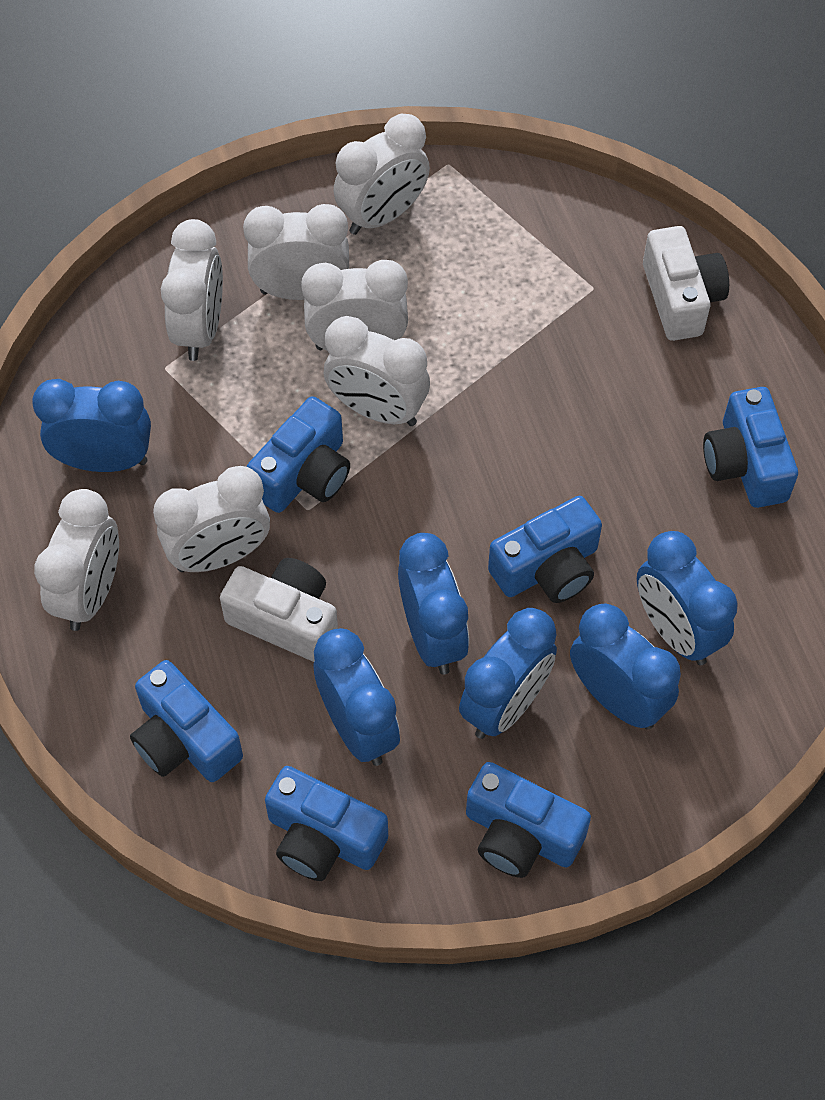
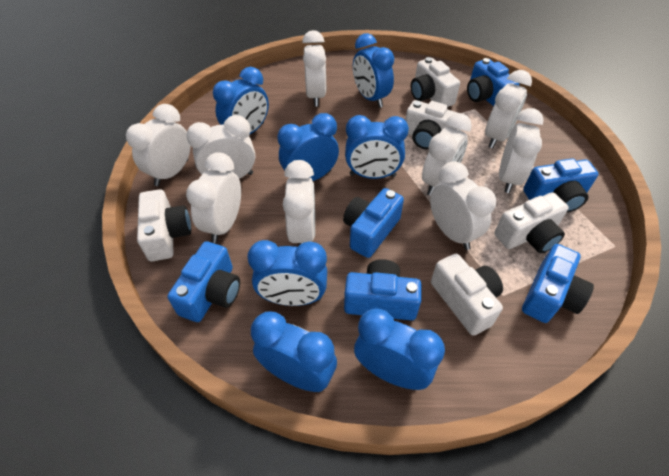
blue clock: [32,379,151,472] [314,628,400,766] [398,533,469,675] [459,608,557,739] [570,603,681,729] [637,531,738,665] = 6 -> [213,67,269,134] [248,240,327,306] [251,311,337,392] [278,113,339,181] [345,115,409,179] [353,33,394,108] [354,309,445,390] = 7
white camera: [220,558,338,662] [643,226,729,341] = 2 -> [137,189,191,262] [405,100,461,150] [411,57,460,107] [431,254,503,336] [494,192,569,253] = 5
white clock: [34,489,119,631] [153,466,270,572] [161,219,223,361] [243,204,349,300] [301,260,408,351] [324,316,430,426] [333,114,430,235] = 7 -> [126,104,191,186] [186,115,255,179] [186,152,241,243] [283,160,315,245] [302,30,326,107] [422,113,472,196] [430,161,496,250] [485,70,532,148] [499,108,544,193] = 9

